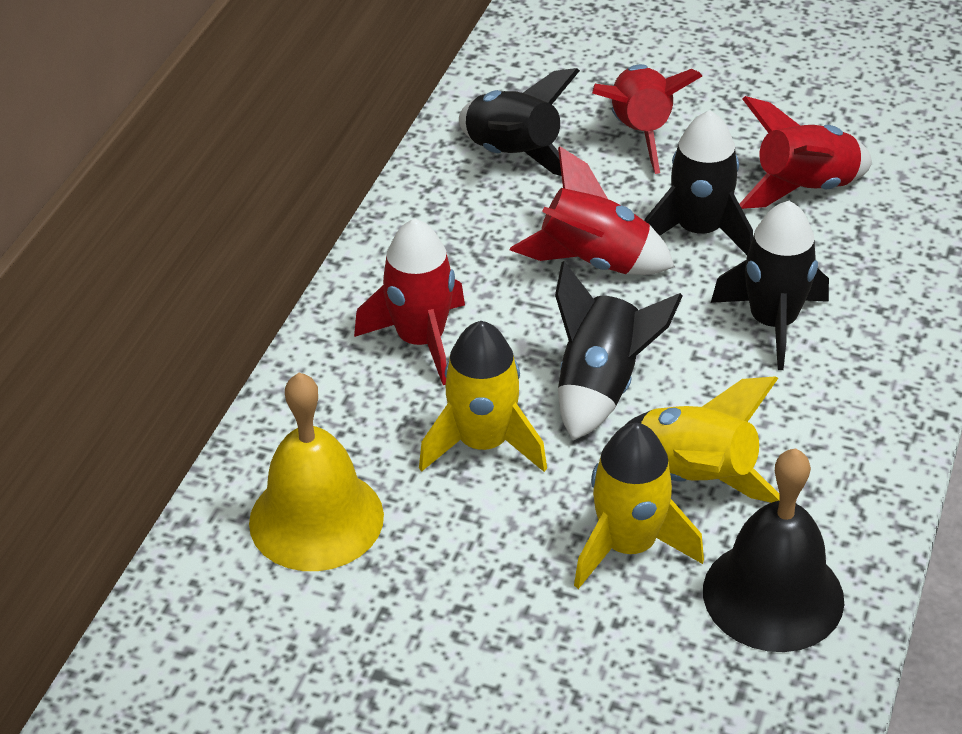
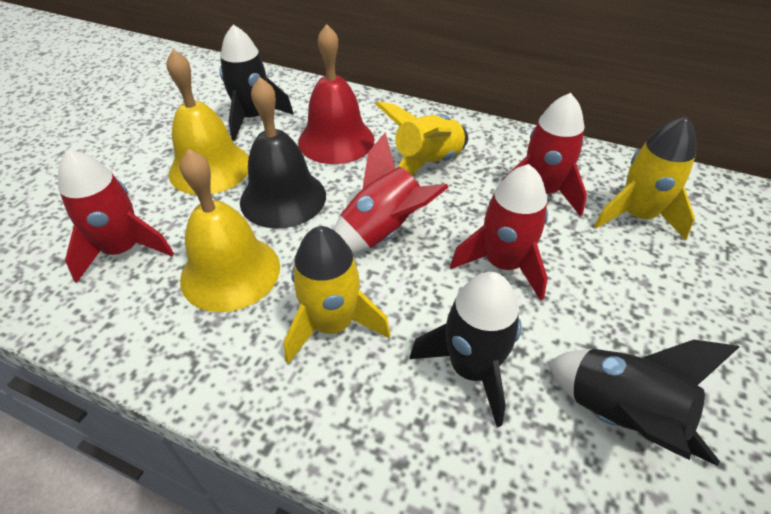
black rocket: [459,68,580,176] [555,261,683,440] [645,110,753,255] [711,201,829,370] = 4 -> [220,25,294,141] [409,272,521,427] [548,340,739,466] = 3
red bell: none = 0 -> [298,24,374,164] = 1
yellow bell: [249,372,384,571] = 1 -> [167,49,249,195] [180,149,280,312] = 2

